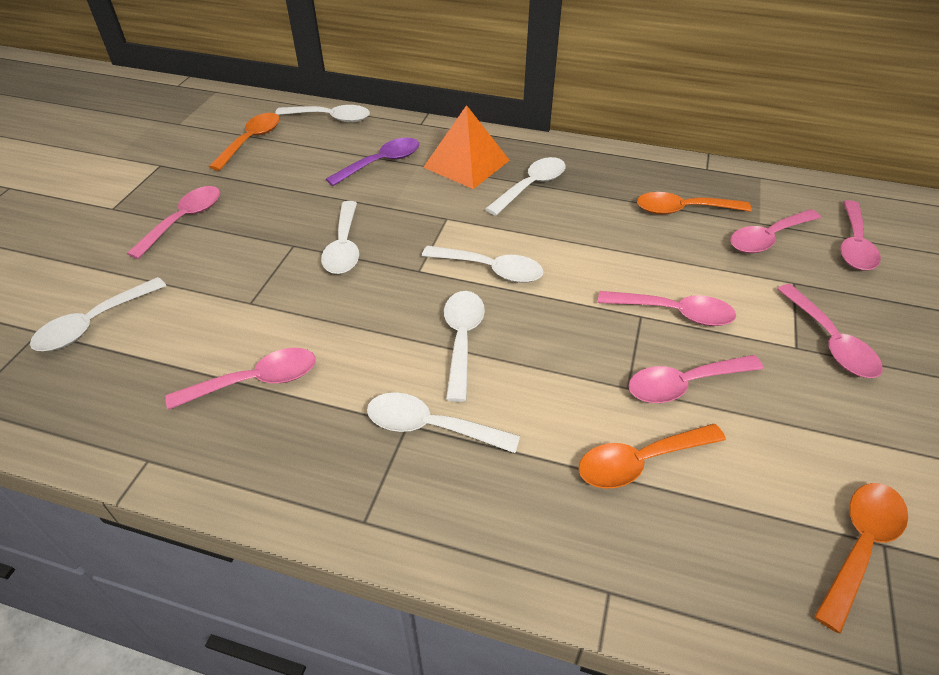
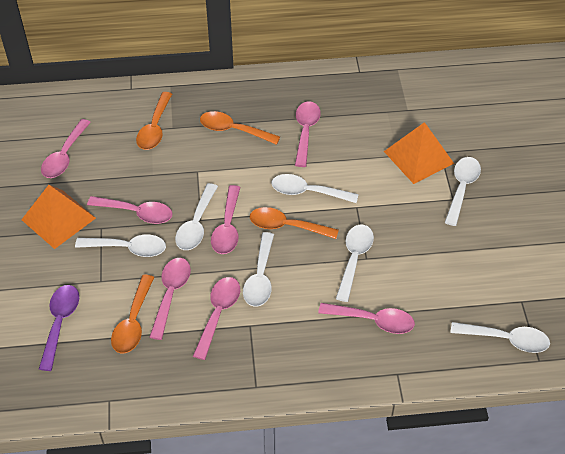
orange pyramid: [423,105,510,189] = 1 -> [21,185,96,249] [384,122,454,184] = 2

